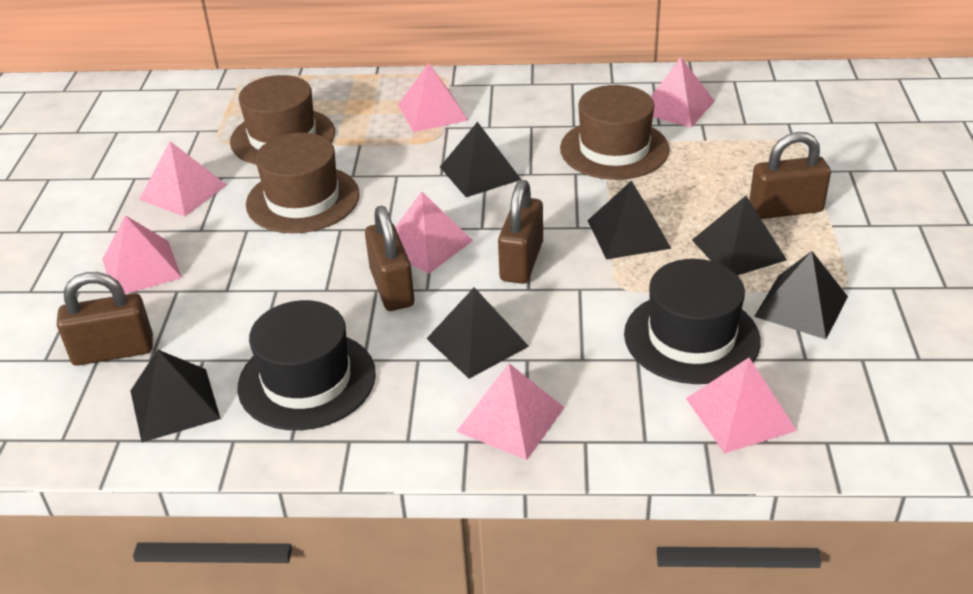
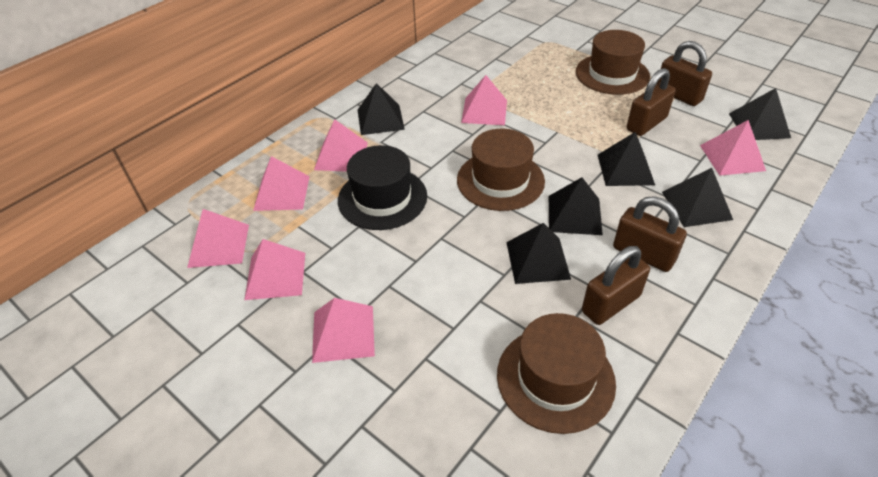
black hat: [237,300,376,430] [624,259,761,384] = 2 -> [338,145,427,230] = 1

